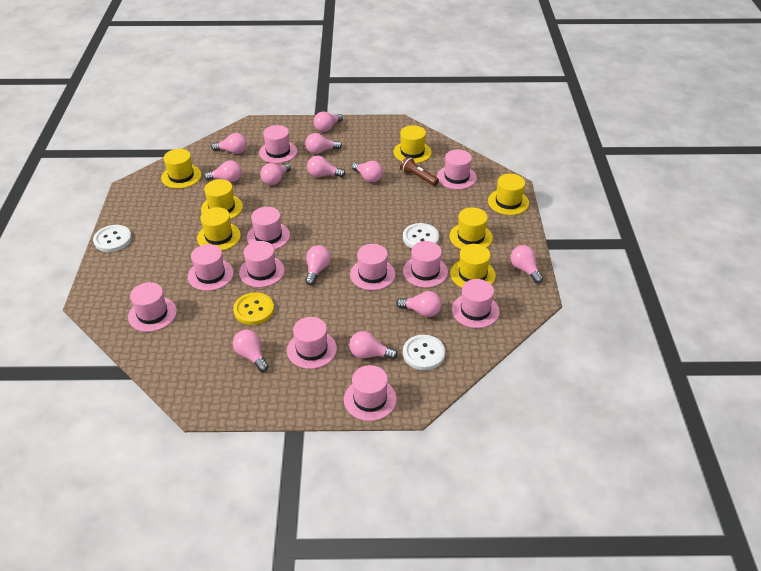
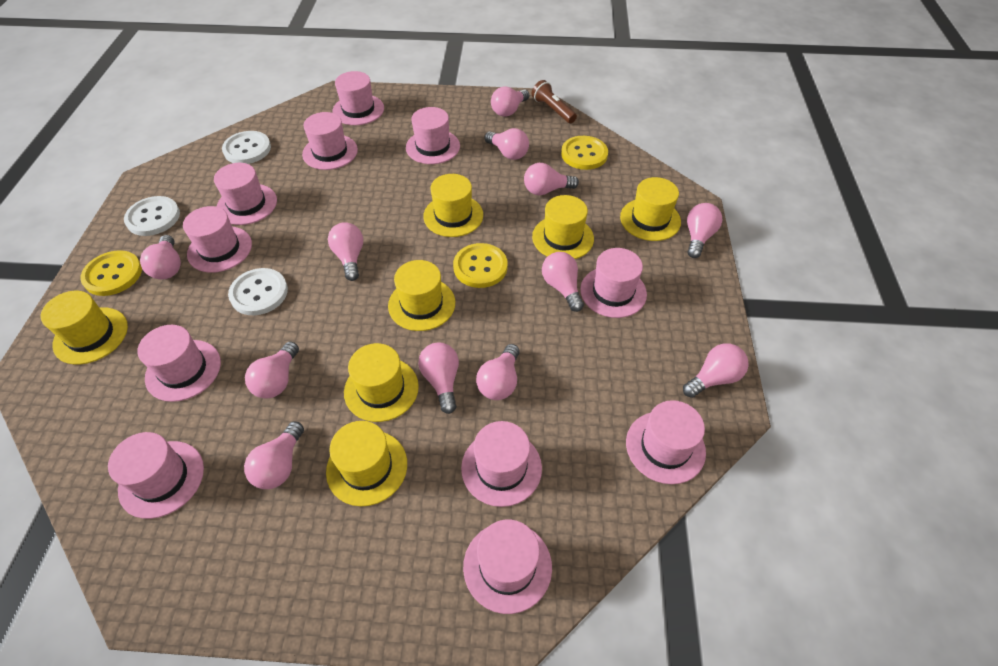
yellow button: [233,292,274,325] = 1 -> [80,250,142,296] [453,243,508,288] [561,136,608,170] = 3

